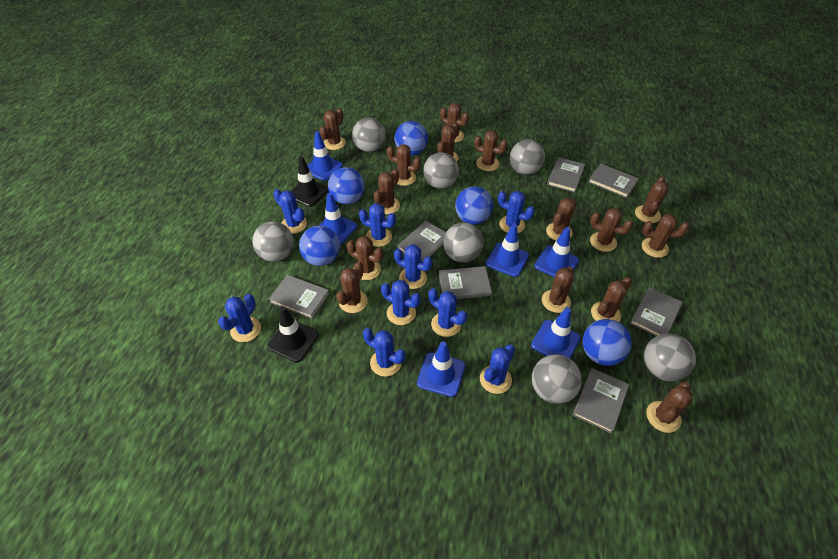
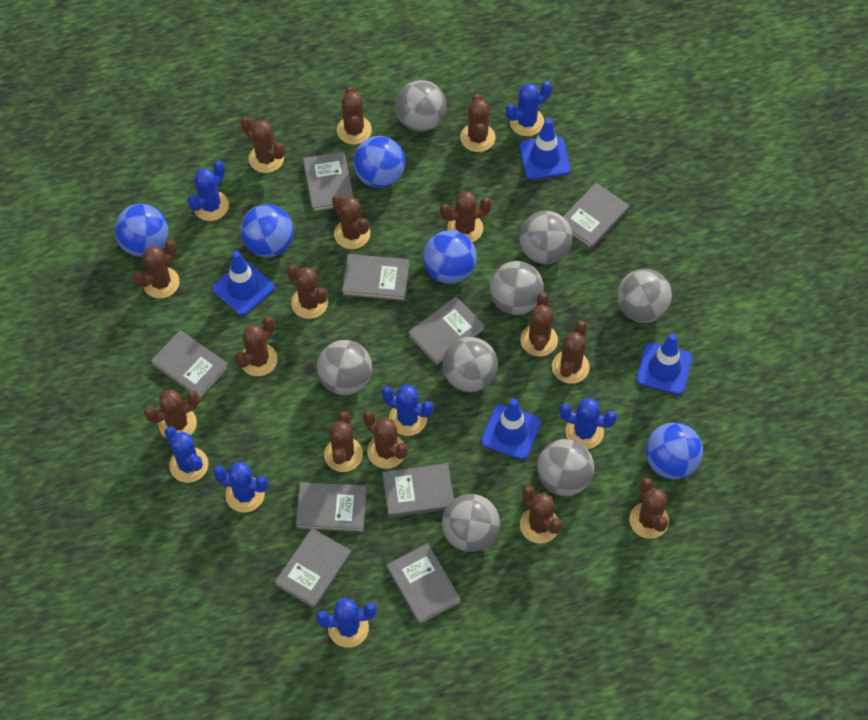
black traffic cone: [267,306,319,362] [291,156,329,207] = 2 -> none = 0
blue cactus: [218,294,261,342] [273,189,307,234] [359,203,396,247] [363,328,406,377] [381,280,421,325] [394,244,432,289] [428,288,467,337] [480,344,515,394] [498,191,535,233] = 9 -> [164,427,208,483] [187,161,229,221] [213,462,268,513] [316,598,377,648] [381,385,434,436] [506,81,552,136] [559,398,617,449] = 7
blue traffic cone: [307,131,343,181] [319,193,357,245] [417,341,465,397] [486,223,529,277] [531,307,581,358] [535,227,579,277] = 6 -> [212,251,274,315] [481,399,541,460] [519,118,571,180] [636,334,692,395] = 4
grey ball: [252,222,294,262] [352,118,385,152] [423,152,459,189] [443,222,484,263] [510,139,545,175] [532,355,582,404] [644,334,696,381] = 7 -> [317,340,372,395] [395,80,446,132] [442,494,500,552] [443,337,498,392] [490,261,544,315] [519,211,573,264] [537,439,594,496] [617,269,672,323] = 8
grey book: [269,275,329,319] [397,221,446,261] [439,266,492,299] [547,157,585,193] [573,368,629,434] [588,164,639,198] [630,287,683,336] = 7 -> [151,330,229,399] [274,528,352,609] [296,482,367,532] [303,152,354,212] [342,254,409,301] [382,463,454,518] [386,543,461,624] [408,296,485,366] [563,183,629,249] = 9

